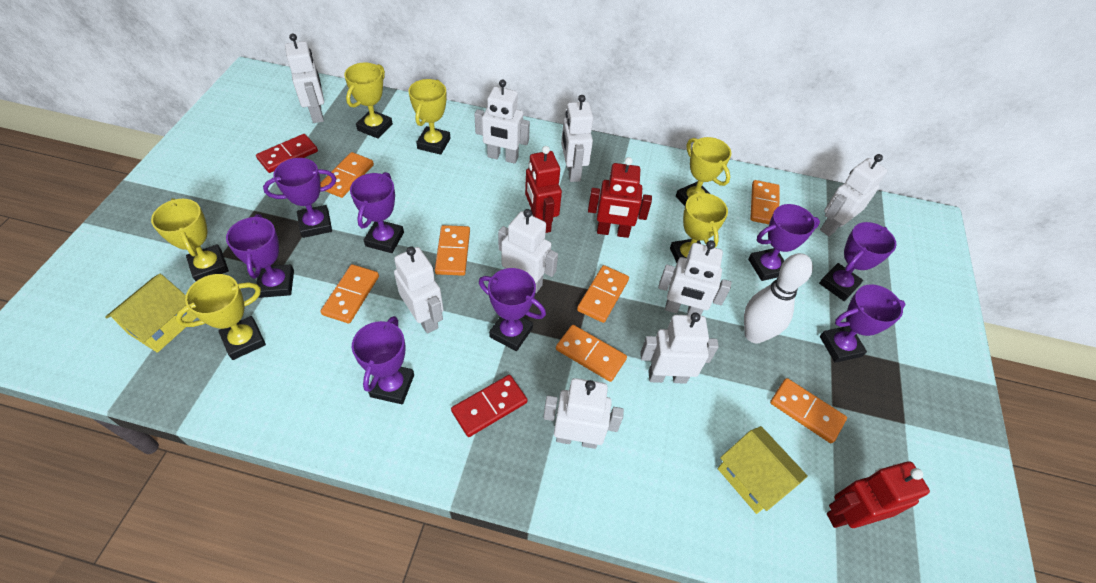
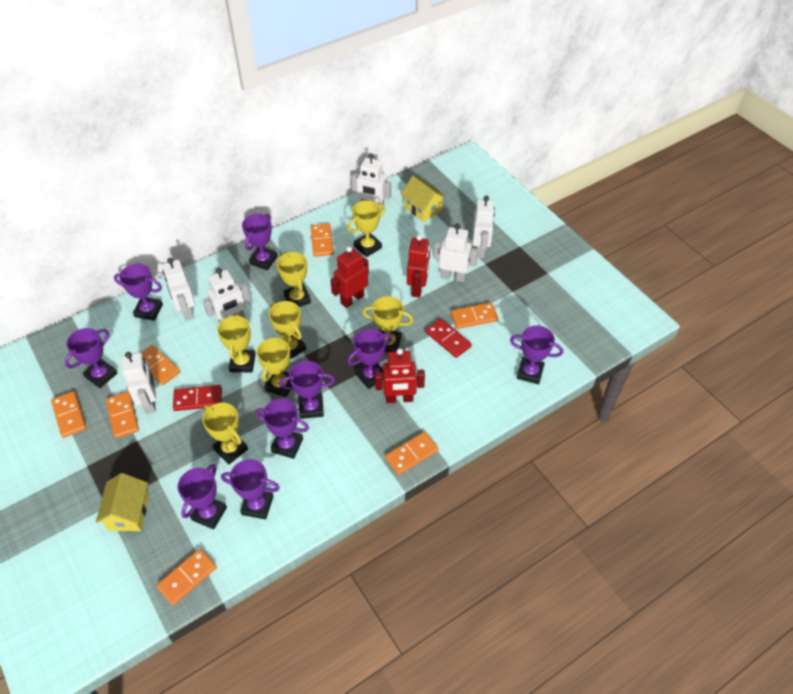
purple trophy: [226,214,294,298] [263,158,336,238] [350,172,404,253] [352,316,414,404] [479,268,546,351] [748,204,820,281] [819,222,896,301] [820,284,905,363] = 8 -> [65,328,118,388] [114,264,163,321] [178,464,227,529] [221,459,280,519] [242,214,277,270] [255,399,309,459] [279,361,335,419] [348,329,392,389] [510,326,563,384] = 9
white bowling pin: [744,253,813,344] = 1 -> none = 0
white robot: [285,33,324,123] [394,246,443,333] [474,79,530,164] [498,209,558,293] [543,378,624,449] [561,95,593,182] [640,312,719,384] [658,240,731,316] [820,154,887,236] = 9 -> [121,352,156,414] [162,258,195,320] [203,268,251,323] [351,153,391,211] [433,224,478,282] [472,196,495,258] = 6
yellow trophy: [151,198,229,281] [175,274,266,360] [344,63,393,139] [408,79,450,155] [670,191,728,263] [676,137,731,206] = 6 -> [202,403,248,464] [217,313,256,373] [257,336,292,397] [269,301,306,359] [277,252,311,307] [348,200,385,257] [362,296,414,352] = 7

